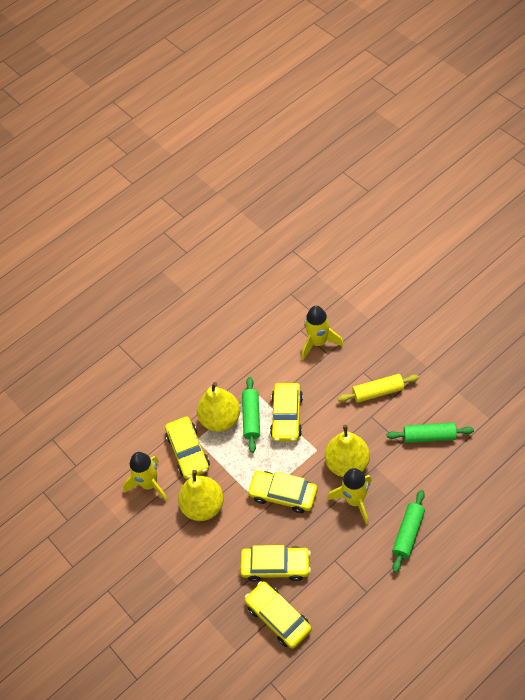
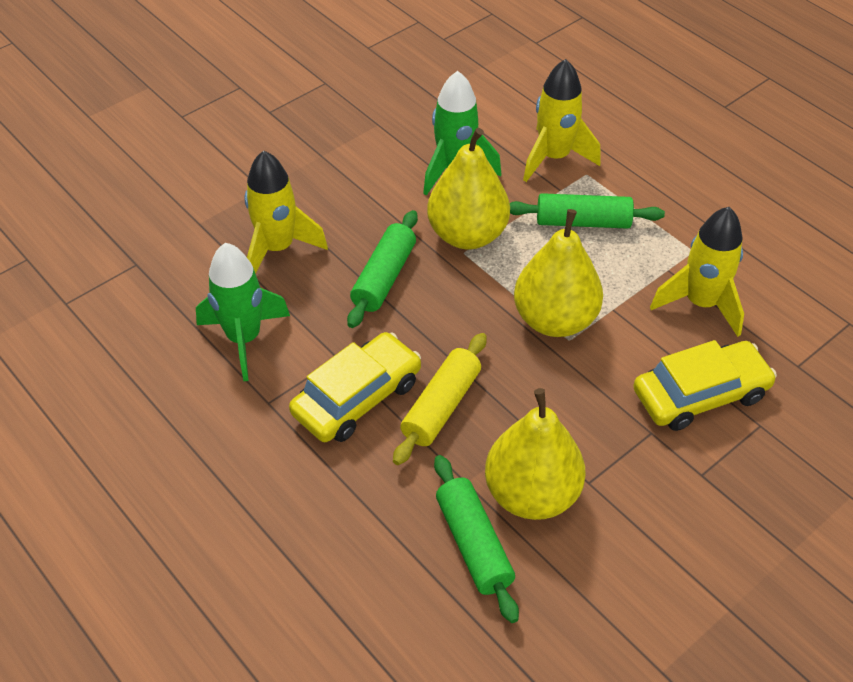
green rocket: none = 0 -> [196,243,290,381] [423,71,502,196] = 2
yellow car: [165,417,210,479] [240,545,311,582] [245,581,312,649] [247,471,317,513] [270,383,303,442] = 5 -> [289,332,421,442] [633,340,777,431] = 2

